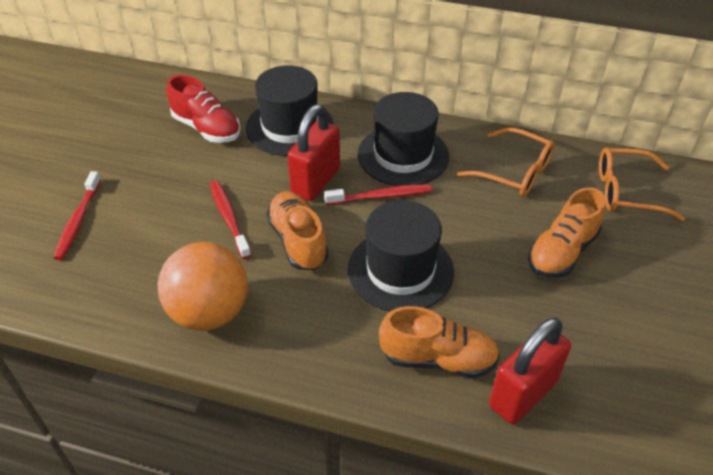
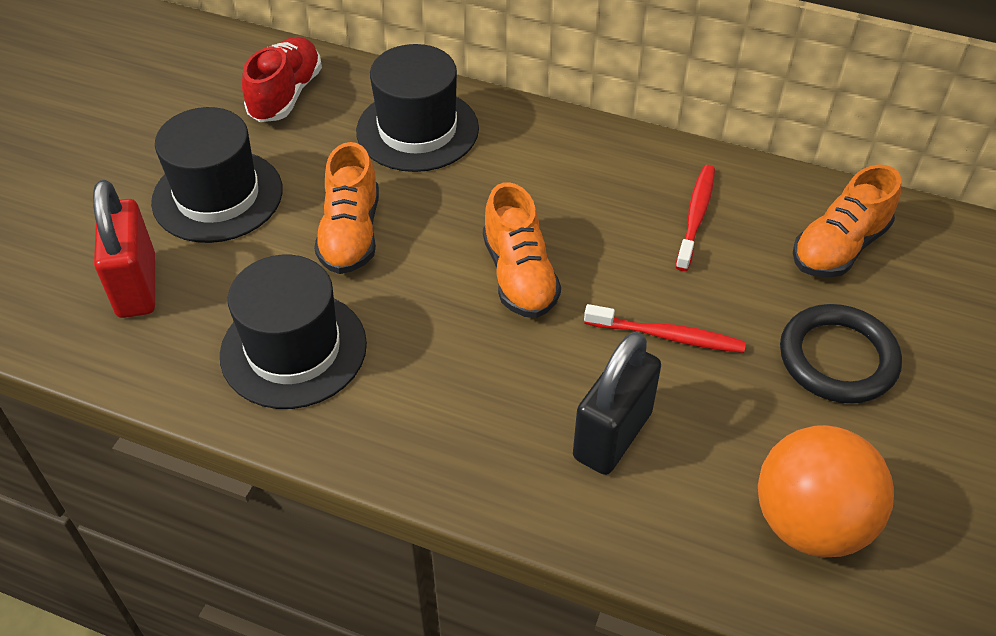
black padlock: none = 0 -> [573,332,661,475] = 1
black ring: none = 0 -> [780,304,902,404] = 1
orange glasses: [457,128,555,196] [599,148,685,221] = 2 -> none = 0
red padlock: [287,104,340,201] [489,317,571,424] = 2 -> [93,180,155,318] = 1
red toothbrush: [54,171,101,260] [210,181,251,259] [324,184,432,205] = 3 -> [584,304,746,353] [675,165,715,271] = 2

